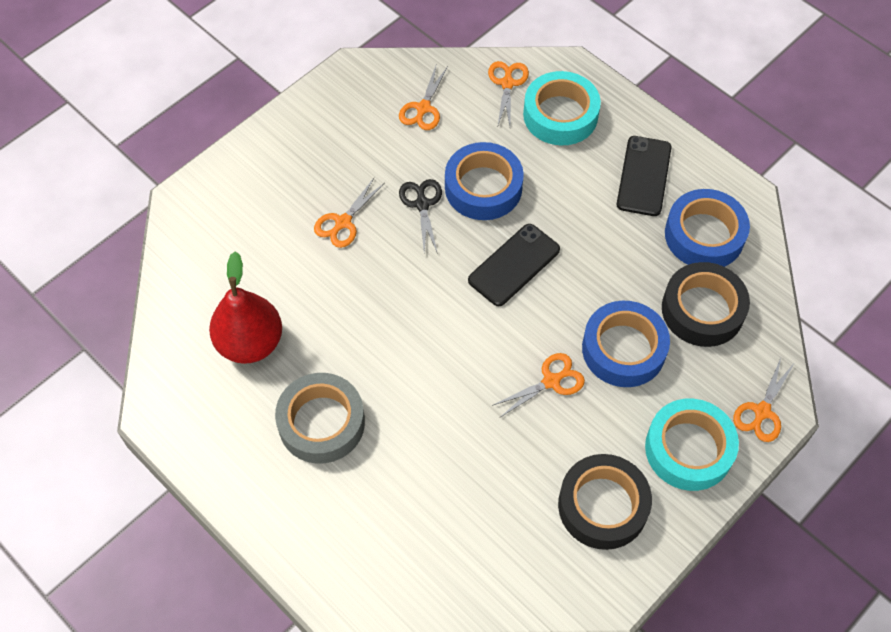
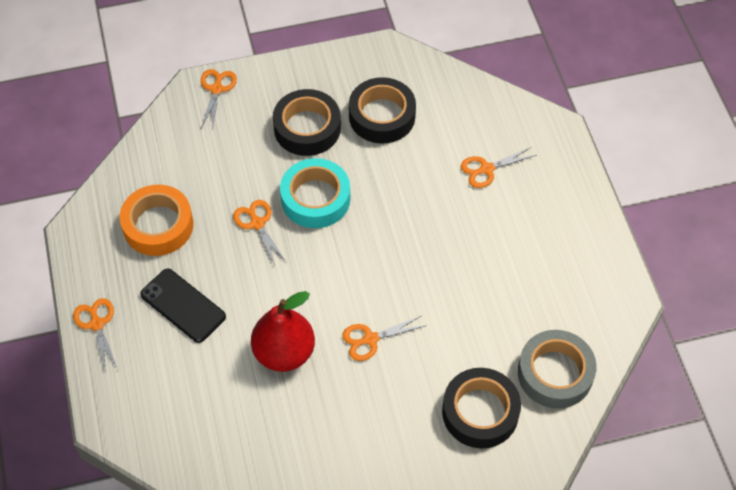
black phone: [468,224,560,306] [617,136,672,216] = 2 -> [140,269,226,343] = 1
black scissors: [399,179,442,254] = 1 -> none = 0
black tape: [558,454,652,550] [662,262,750,347] = 2 -> [273,89,341,156] [349,77,416,144] [442,368,521,448] = 3
blue tape: [445,142,524,220] [582,301,670,387] [665,189,750,267] = 3 -> none = 0
orange tape: none = 0 -> [119,185,194,256] = 1
turquoise tape: [523,71,601,145] [645,399,739,491] = 2 -> [280,158,350,228] = 1

